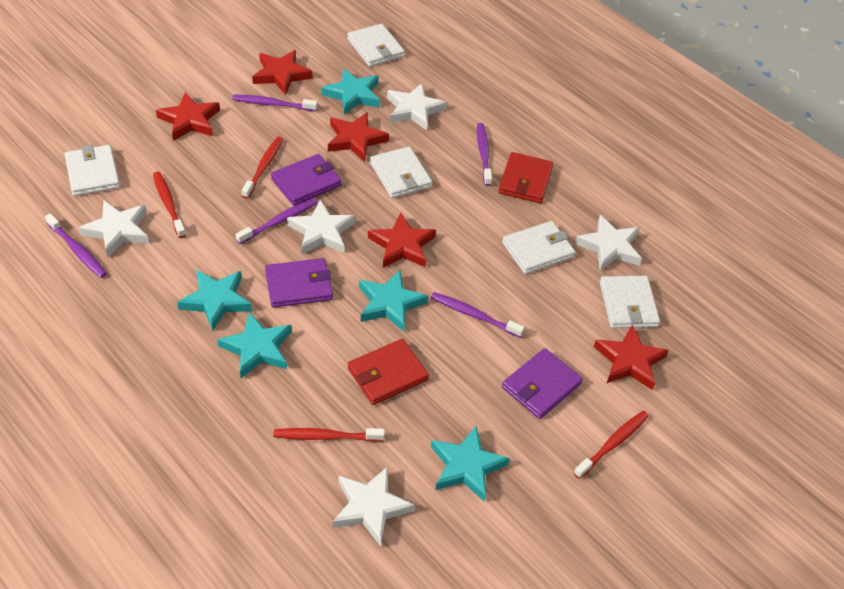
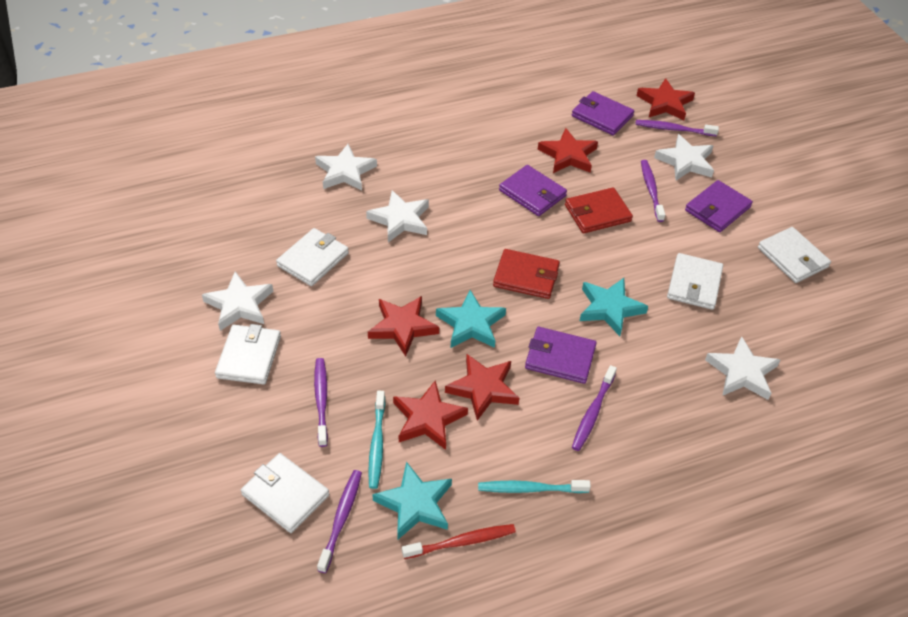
purple wallet: [265,258,333,308] [271,154,342,206] [502,348,583,419] = 3 -> [499,165,567,216] [525,327,597,384] [572,91,634,136] [685,180,753,232] = 4
red toothbrush: [153,172,186,238] [242,136,283,199] [273,428,385,442] [574,411,649,479] = 4 -> [402,524,516,559] = 1
turquoise star: [177,270,252,331] [217,311,292,378] [322,68,380,115] [359,270,428,332] [431,426,510,502] = 5 -> [372,462,452,539] [436,290,506,348] [580,278,648,336] = 3
turquoise toothbrush: none = 0 -> [368,391,385,489] [478,480,591,493] = 2

